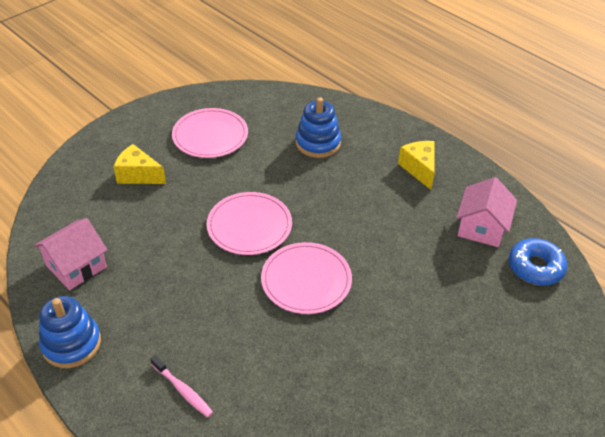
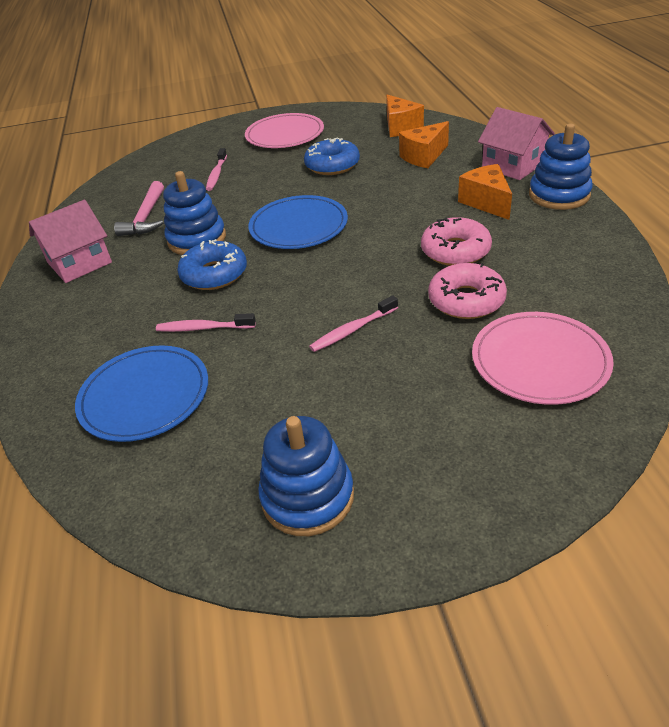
blue donut: [509,238,567,286] = 1 -> [177,239,247,290] [304,138,360,175] = 2
blue plate: none = 0 -> [75,345,208,442] [248,195,348,249] = 2
blue stacking toy: [39,296,101,368] [296,97,341,158] = 2 -> [163,171,226,255] [258,416,354,536] [529,124,593,210] = 3
orange cheese: none = 0 -> [386,95,424,137] [399,121,449,168] [458,164,512,220] = 3
pink donut: none = 0 -> [421,217,492,266] [428,263,507,319] = 2
pink hammer: none = 0 -> [114,181,164,236] = 1
pink plate: [172,108,248,158] [207,192,292,255] [261,242,352,314] = 3 -> [245,113,324,148] [472,312,614,405] = 2
pink toothbrush: [150,355,213,417] = 1 -> [156,313,256,332] [206,148,227,191] [309,295,398,352] = 3
yellow cheese: [113,144,166,184] [398,141,435,190] = 2 -> none = 0

